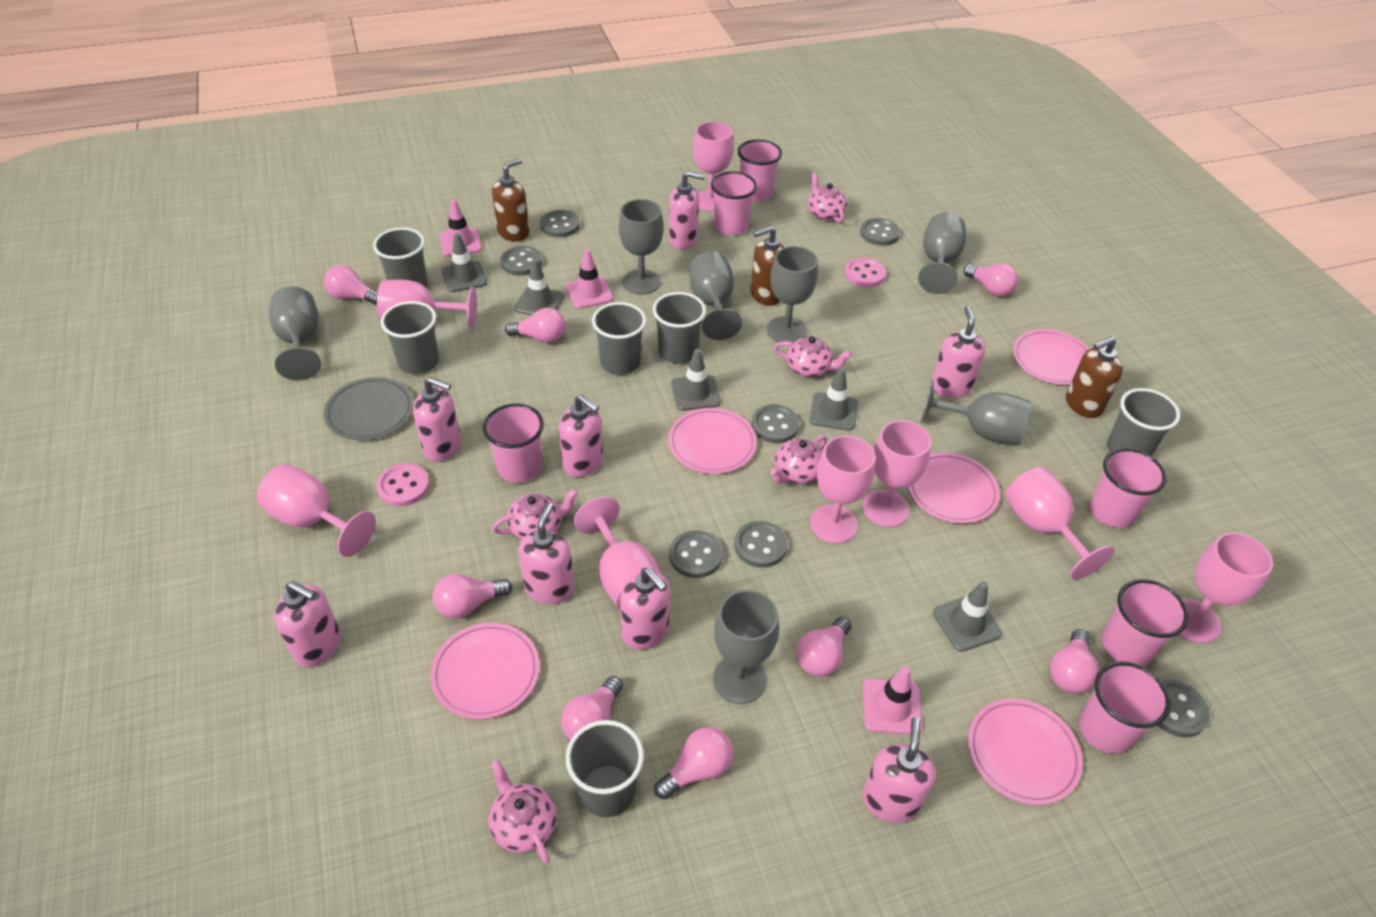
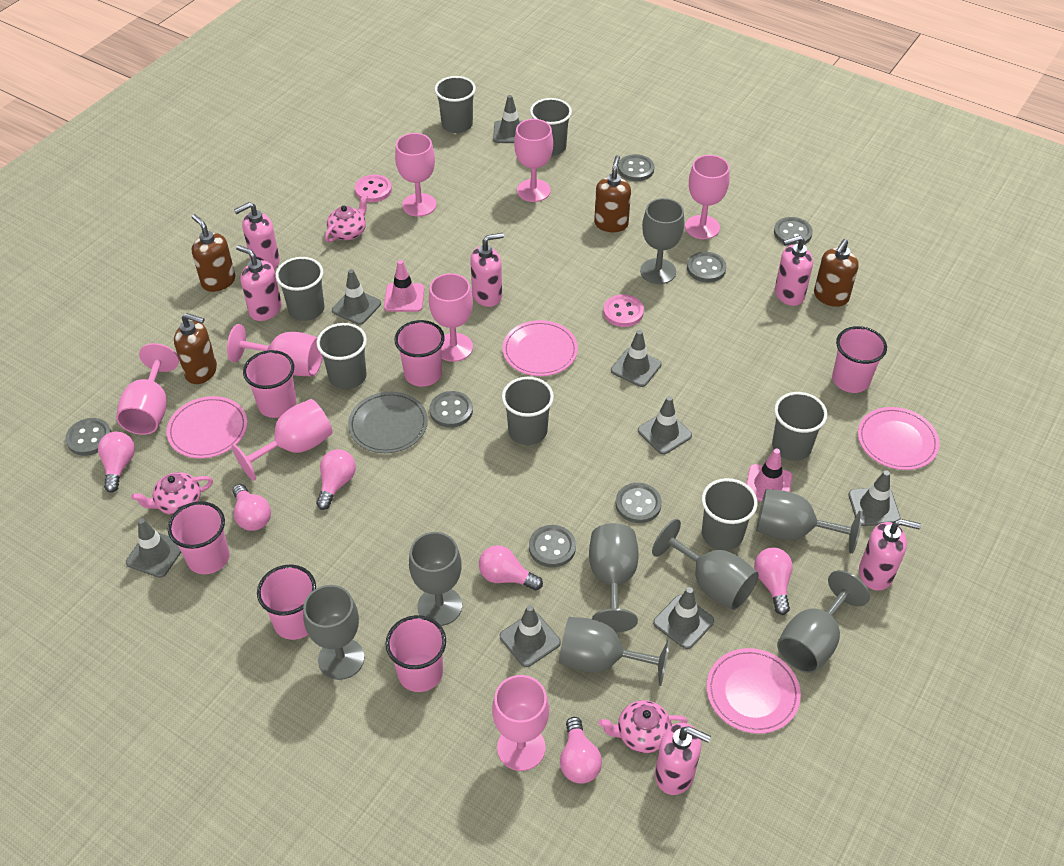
brown soap dispenser: [492,158,529,241] [751,226,784,306] [1066,337,1123,418] = 3 -> [174,313,217,384] [192,214,235,292] [594,155,631,232] [814,239,859,307] = 4
grey cup: [373,228,428,287] [381,301,439,374] [565,720,644,817] [592,302,646,375] [653,292,706,364] [1107,388,1180,456] = 6 -> [275,257,324,321] [316,323,367,389] [435,76,476,133] [502,377,554,445] [530,98,572,156] [702,478,758,550] [772,392,827,461] = 7
grey goblet: [269,286,321,380] [619,199,663,294] [690,251,742,340] [713,590,779,704] [767,246,818,342] [918,212,966,294] [921,380,1031,445] = 7 -> [303,585,364,680] [409,532,462,626] [559,617,670,686] [589,523,639,632] [640,198,684,284] [652,519,759,610] [756,489,863,554] [777,570,870,673] = 8
grey traffic cone: [442,233,487,292] [514,258,564,316] [671,349,721,411] [810,368,858,431] [933,581,1002,652] = 5 -> [126,518,181,578] [332,269,381,325] [493,95,522,143] [500,605,561,667] [611,330,661,387] [638,396,692,455] [653,587,714,649] [848,470,901,526] = 8
pink light bulb: [324,265,377,305] [433,574,512,619] [505,308,566,343] [561,676,623,740] [654,727,733,799] [796,617,851,676] [964,263,1018,296] [1050,629,1099,694] = 8 -> [98,432,135,493] [232,484,271,531] [316,449,356,510] [479,545,543,591] [560,717,602,784] [754,547,793,615] = 6
pink plate: [430,623,540,719] [668,408,757,474] [908,452,1000,523] [968,699,1083,805] [1013,329,1089,385] = 5 -> [166,396,247,458] [502,320,578,376] [707,648,801,734] [858,407,940,470] = 4
pink soap dispenser: [274,581,341,667] [413,377,461,462] [518,503,574,604] [559,394,603,477] [620,568,670,650] [669,171,705,249] [862,717,936,823] [932,306,986,398] = 8 -> [234,202,280,269] [236,245,282,321] [470,233,504,307] [655,723,711,795] [775,235,813,306] [859,519,921,591] = 6
pink teapot: [488,759,557,864] [492,489,578,540] [771,435,827,484] [774,336,852,377] [808,173,847,222] = 5 -> [132,472,213,515] [325,194,368,242] [599,700,688,753] = 3
pink traffic cone: [440,199,482,256] [566,249,613,309] [862,666,923,735] = 3 -> [384,260,424,312] [746,449,792,502] = 2

